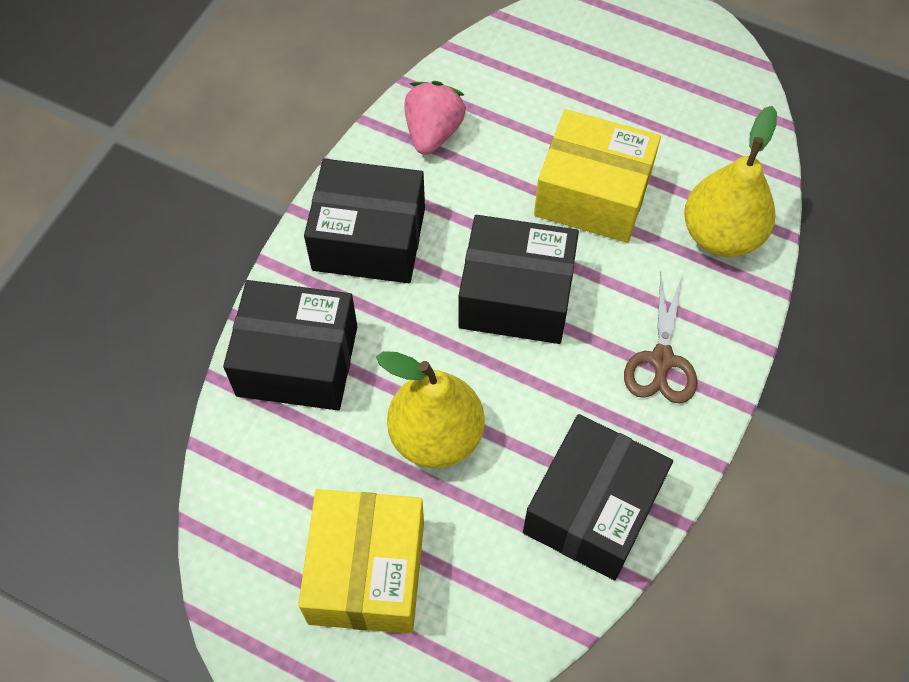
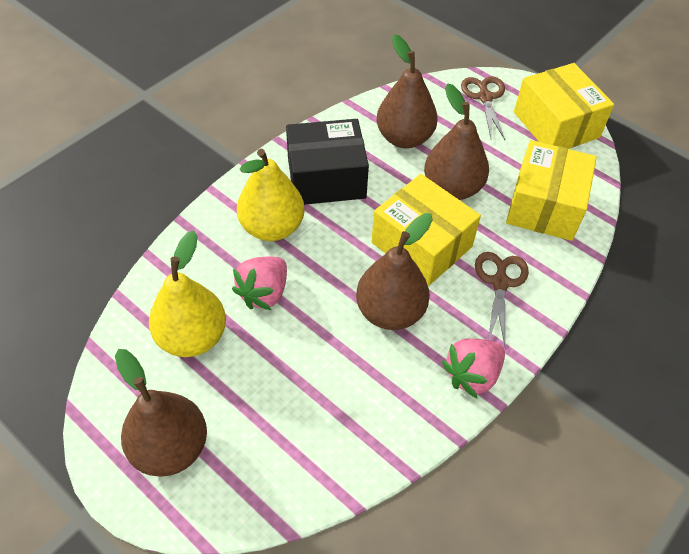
black box: [223,280,357,410] [304,159,425,283] [458,215,579,344] [523,414,673,580] = 4 -> [286,119,369,205] = 1
brown pear: none = 0 -> [115,349,207,477] [356,213,433,330] [377,34,438,148] [424,84,489,200] = 4
brown scissors: [624,274,697,403] = 1 -> [461,76,505,140] [475,252,529,346] = 2
pink strawberry: [404,81,466,155] = 1 -> [232,257,287,310] [442,338,505,398] = 2
yellow box: [298,489,424,634] [534,109,661,243] = 2 -> [371,174,481,286] [506,140,597,241] [514,63,614,149] = 3

